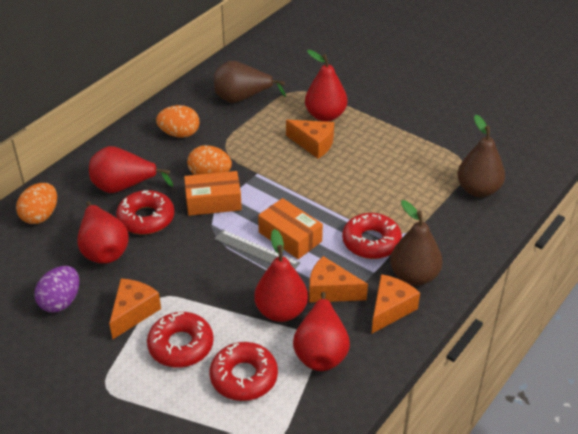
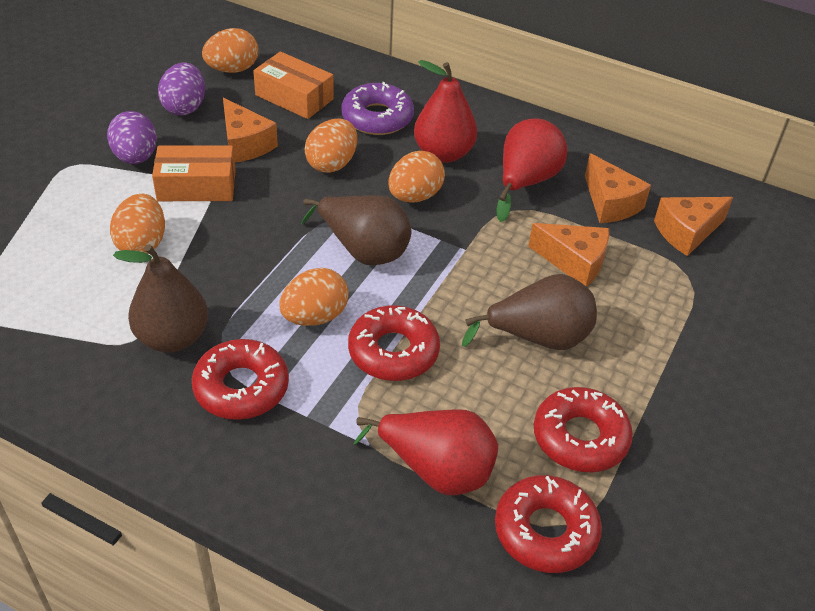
grey ruler: [214,230,300,269] = 1 -> none = 0
orange egg: [16,183,57,224] [156,105,200,138] [187,145,232,175] = 3 -> [110,194,165,254] [202,28,258,73] [279,268,349,326] [305,119,357,173] [388,151,445,203] = 5
purple donut: none = 0 -> [341,82,414,135] = 1
purple egg: [34,266,79,313] = 1 -> [107,111,157,164] [158,62,205,115] = 2
red pear: [77,201,129,264] [89,146,173,193] [254,229,308,322] [293,292,350,371] [305,50,347,122] = 5 -> [353,409,498,495] [414,60,477,163] [496,119,567,222] = 3

